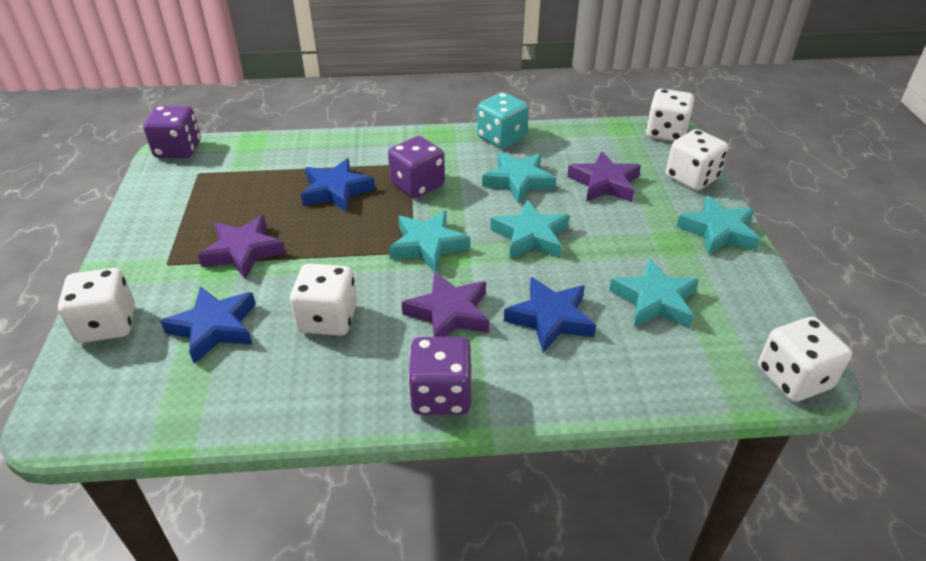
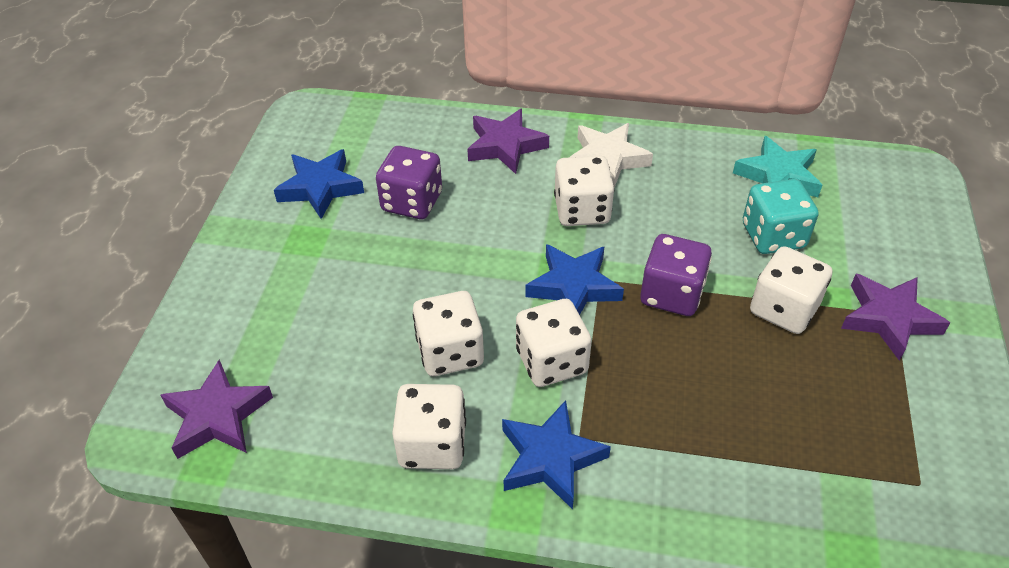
purple dice: [143,106,201,158] [388,136,445,198] [408,337,472,415] = 3 -> [376,146,442,219] [640,234,712,316] = 2
turquoise star: [389,210,470,272] [482,152,556,204] [490,200,570,259] [609,258,699,328] [676,195,760,255] = 5 -> [733,136,822,197] = 1
white star: none = 0 -> [570,123,653,188] = 1

